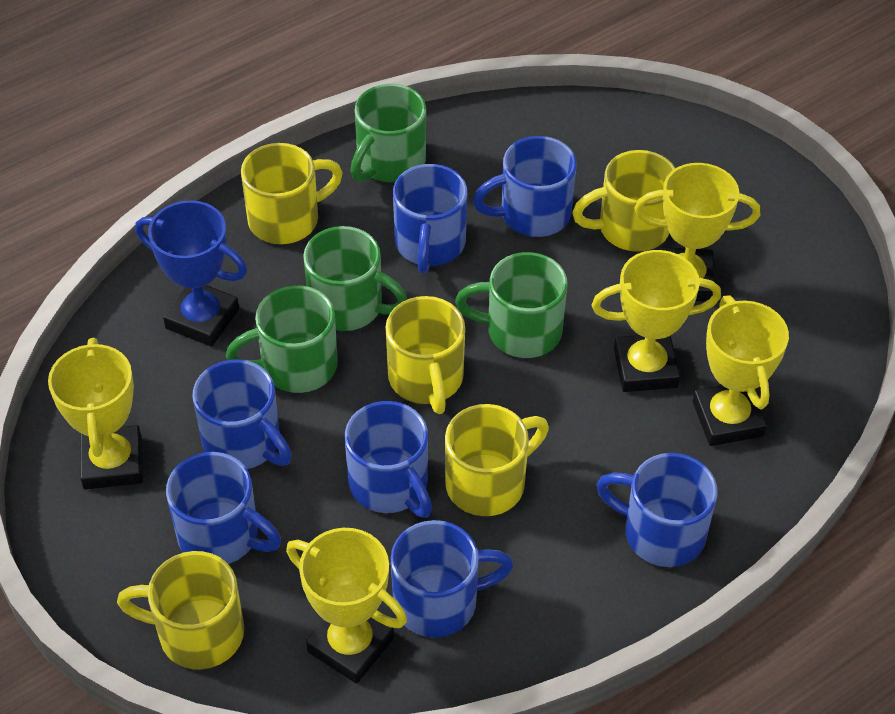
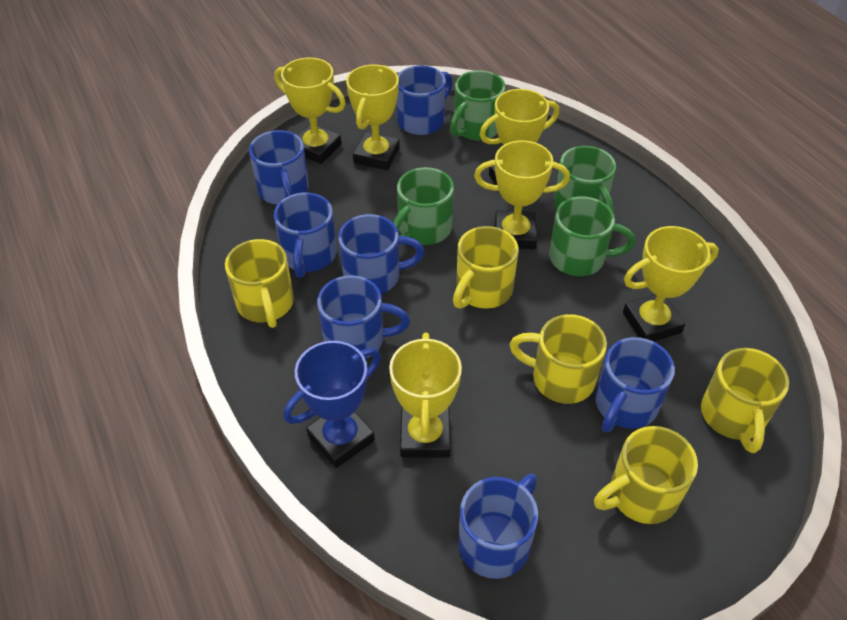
yellow trophy: [48,338,143,490] [286,528,407,684] [592,250,721,392] [635,163,761,302] [693,296,789,446] = 5 -> [274,57,346,164] [346,65,400,170] [389,333,462,458] [474,140,570,249] [479,89,559,185] [623,226,719,342] = 6

